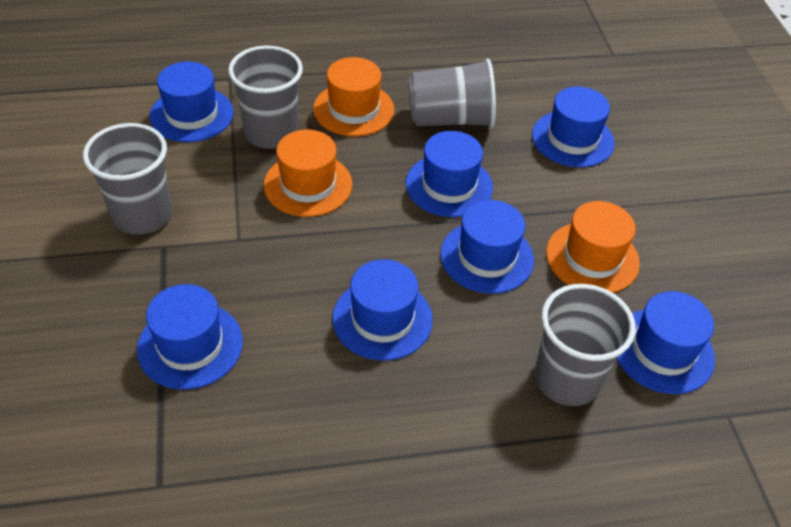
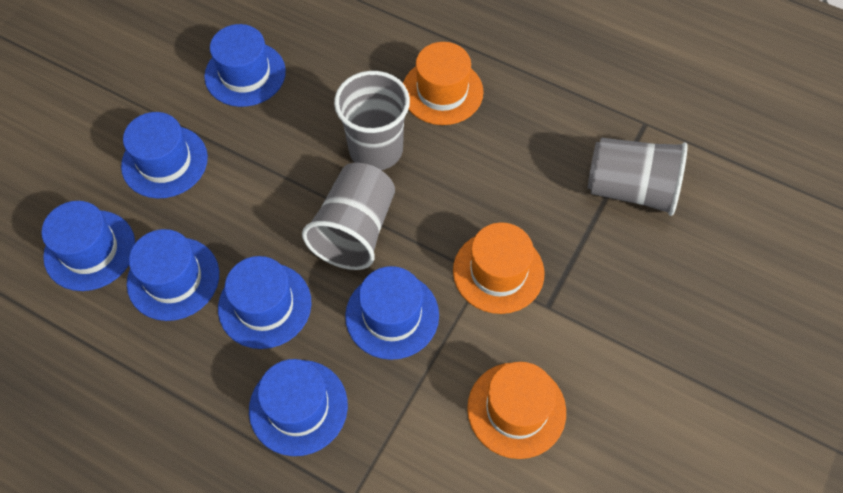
grey cup: [83,123,172,235] [228,45,303,149] [409,59,496,128] [534,284,636,406] = 4 -> [302,163,395,270] [334,71,410,170] [588,138,688,216] = 3

